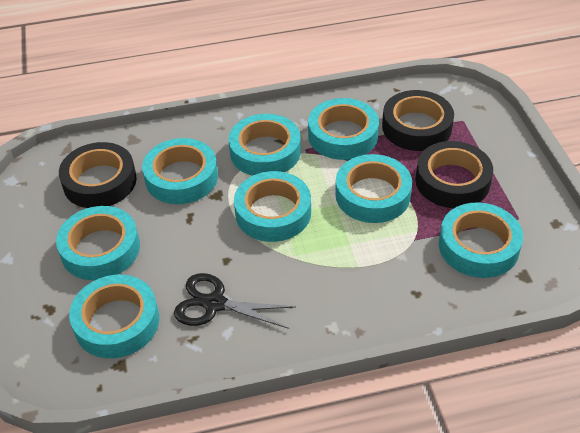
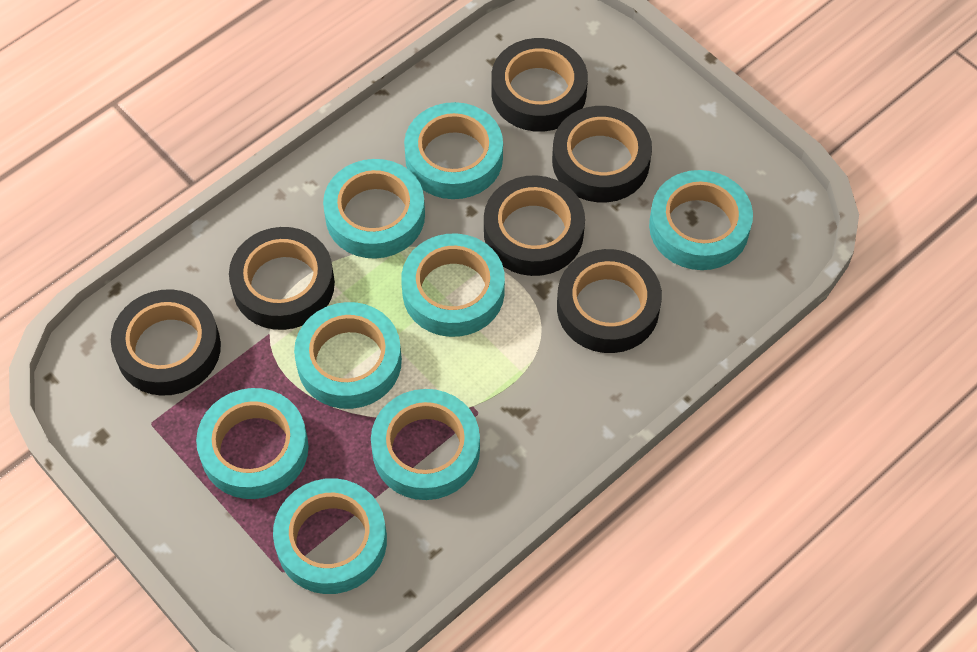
black scissors: [174,273,296,329] = 1 -> none = 0
black tape: [59,142,137,208] [382,90,454,151] [415,141,493,208] = 3 -> [111,289,221,396] [229,227,335,330] [484,175,585,276] [491,38,588,132] [552,106,652,202] [557,249,662,353] = 6

